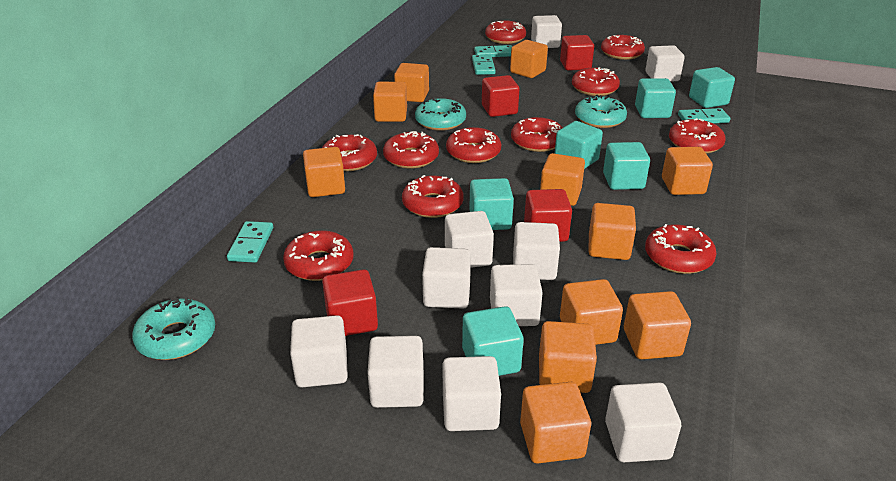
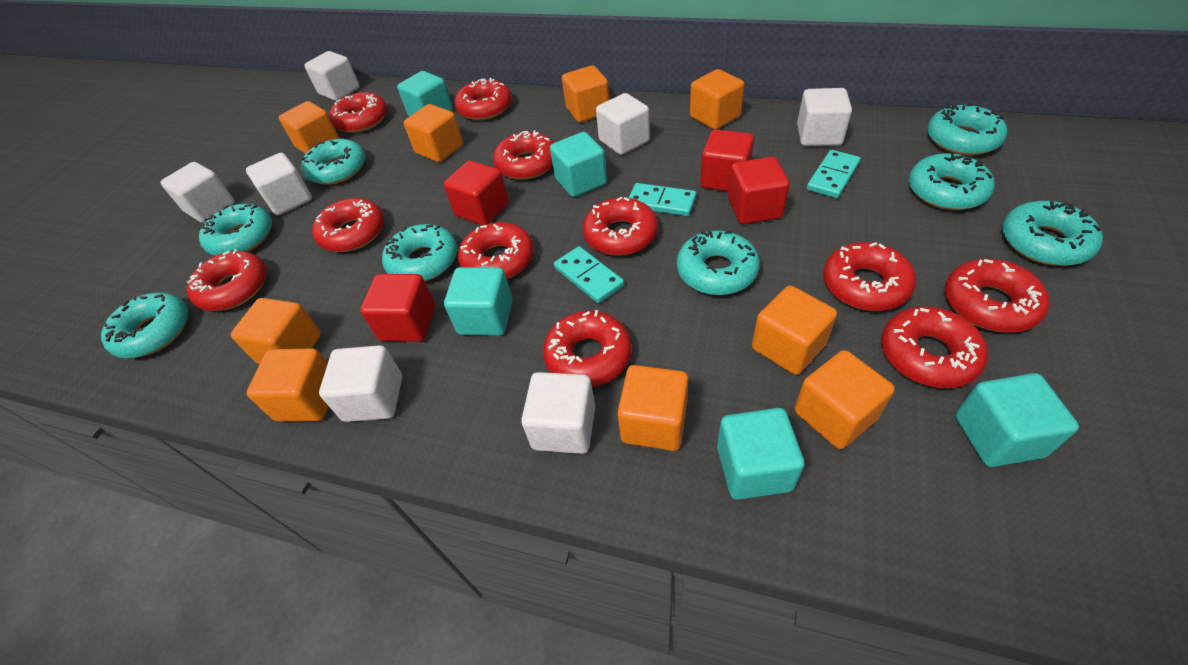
orange cube: [303,147,345,197] [373,82,407,122] [394,63,429,102] [510,40,548,78] [520,382,591,464] [539,321,597,393] [540,153,585,206] [560,279,623,345] [588,203,636,260] [624,291,691,359] [662,147,713,195] = 11 -> [231,298,321,365] [247,348,329,421] [279,101,340,154] [404,104,463,162] [562,65,609,123] [617,365,688,451] [690,69,745,130] [752,285,837,375] [794,350,895,449] = 9
turquoise cube: [462,306,524,376] [469,178,514,230] [554,121,603,169] [603,142,650,190] [635,78,676,118] [689,67,735,108] = 6 -> [397,71,453,117] [444,267,513,336] [550,132,607,197] [717,408,805,500] [955,373,1079,467] = 5
turquoise domino: [227,221,273,263] [472,55,496,75] [474,45,512,57] [678,108,730,123] = 4 -> [554,246,624,303] [629,183,696,216] [807,150,861,198] = 3
turquoise donut: [132,297,215,360] [415,98,466,131] [575,95,627,128] = 3 -> [101,292,188,358] [199,204,272,256] [301,139,365,185] [382,224,457,281] [677,231,760,295] [909,153,995,210] [927,103,1007,156] [1002,201,1103,266] = 8
white cube: [290,315,348,388] [367,336,424,408] [422,247,471,309] [443,356,501,431] [445,211,494,268] [490,264,543,326] [513,222,560,280] [531,15,562,48] [605,383,681,462] [645,45,685,82] = 10 -> [160,162,235,223] [246,153,312,215] [304,51,359,101] [319,345,402,422] [521,372,595,454] [596,93,650,155] [797,88,852,146] = 7

